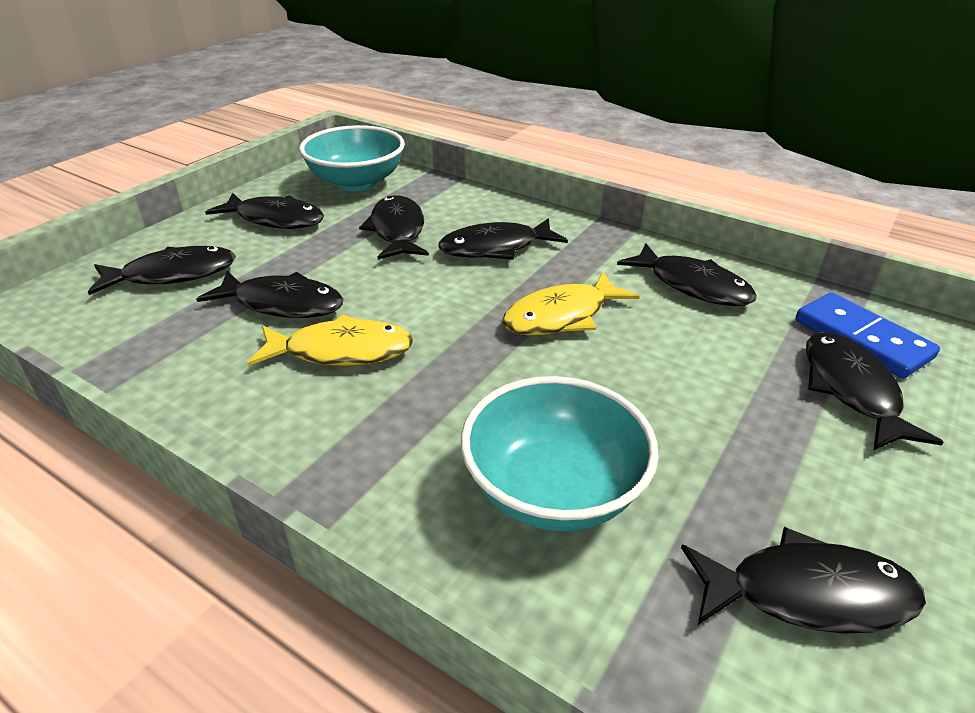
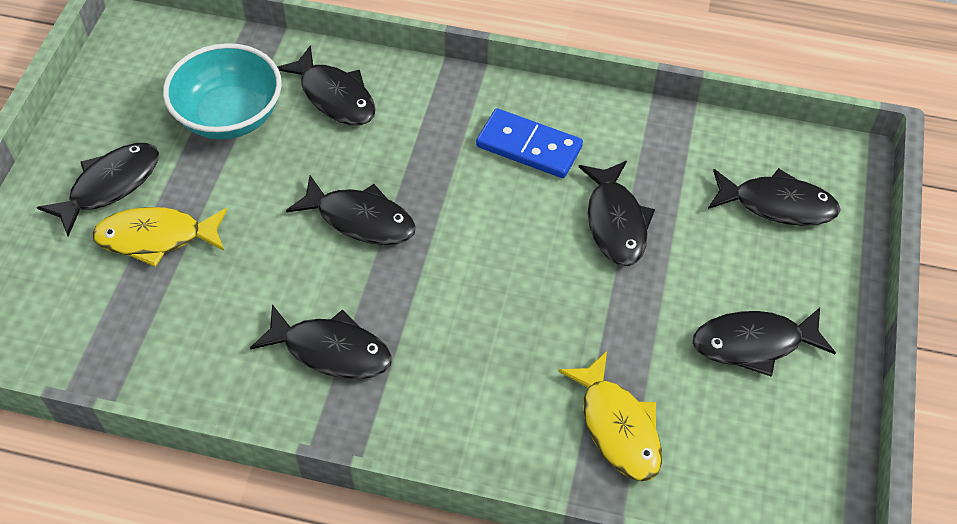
black fish: [88,246,236,295] [196,271,344,318] [205,193,324,229] [359,195,429,260] [438,218,568,260] [617,243,757,306] [681,527,926,634] [806,332,944,451] = 8 -> [37,143,159,236] [250,304,392,379] [277,45,376,125] [286,175,416,245] [579,161,655,266] [693,308,836,377] [708,168,840,226] = 7
turquoise bowl: [299,125,405,191] [461,376,659,532] = 2 -> [163,43,282,140] = 1

